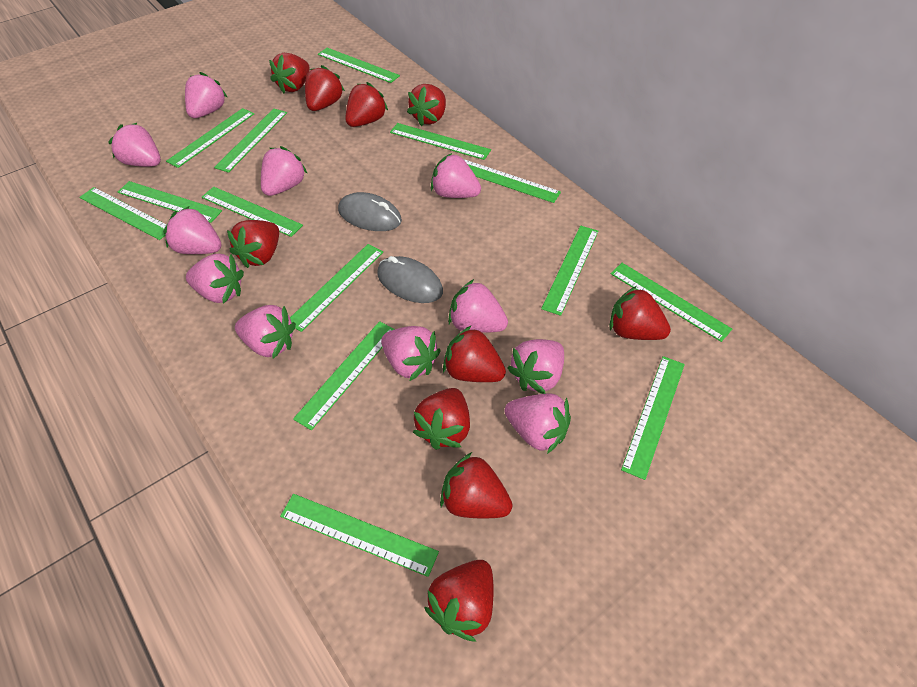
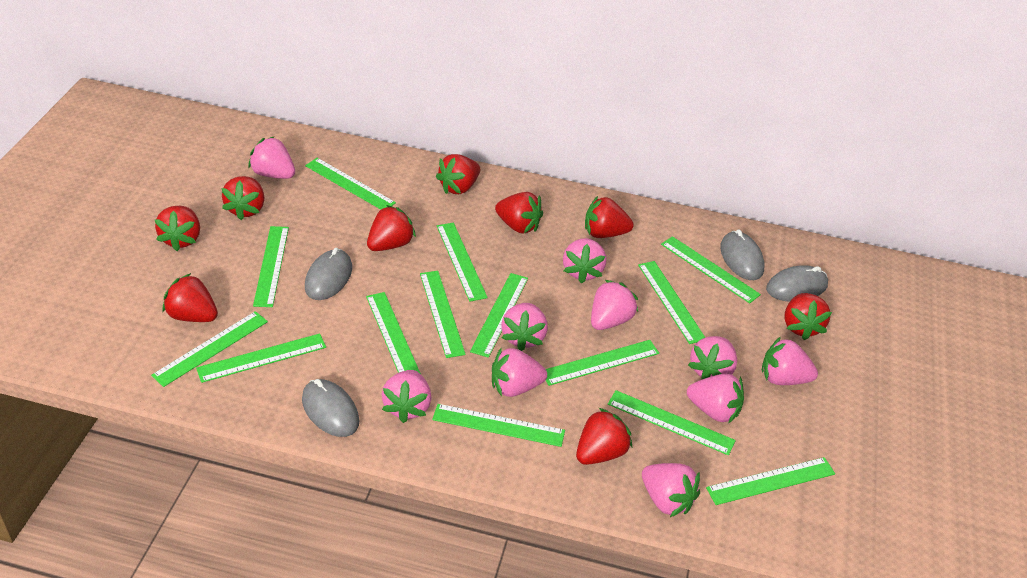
grey mouse: [338,192,402,231] [377,256,443,303] = 2 -> [302,379,359,437] [305,248,352,300] [720,229,764,280] [766,265,828,302] = 4
pink strawberry: [108,123,161,167] [163,206,222,254] [185,72,227,118] [186,254,244,303] [235,305,296,358] [261,146,308,196] [381,326,441,381] [431,153,481,198] [448,279,508,333] [505,393,571,454] [507,339,564,394] = 11 -> [248,136,295,179] [382,370,432,423] [492,348,547,397] [501,303,548,351] [563,238,606,284] [591,280,638,330] [642,463,700,517] [687,374,744,424] [688,336,737,380] [762,337,818,385] = 10
red strawberry: [227,220,279,268] [269,53,310,93] [305,65,345,111] [345,82,388,127] [407,84,446,126] [413,388,470,450] [424,560,494,642] [440,452,512,518] [443,325,506,382] [610,286,671,340] = 10 -> [154,206,200,251] [163,273,218,322] [221,176,264,220] [367,205,416,251] [436,154,480,194] [495,192,543,234] [576,408,632,465] [585,196,634,238] [784,293,832,340] = 9

